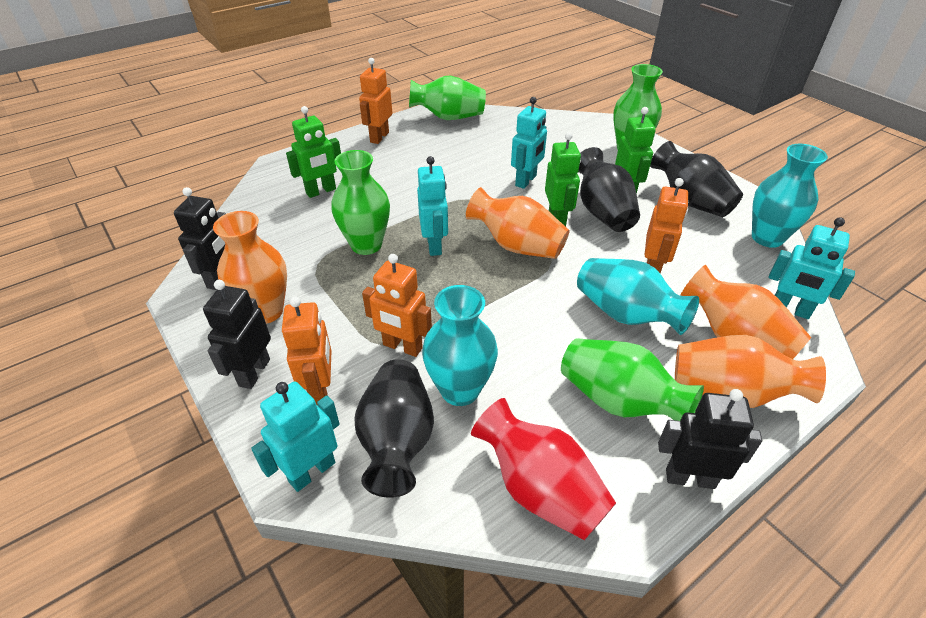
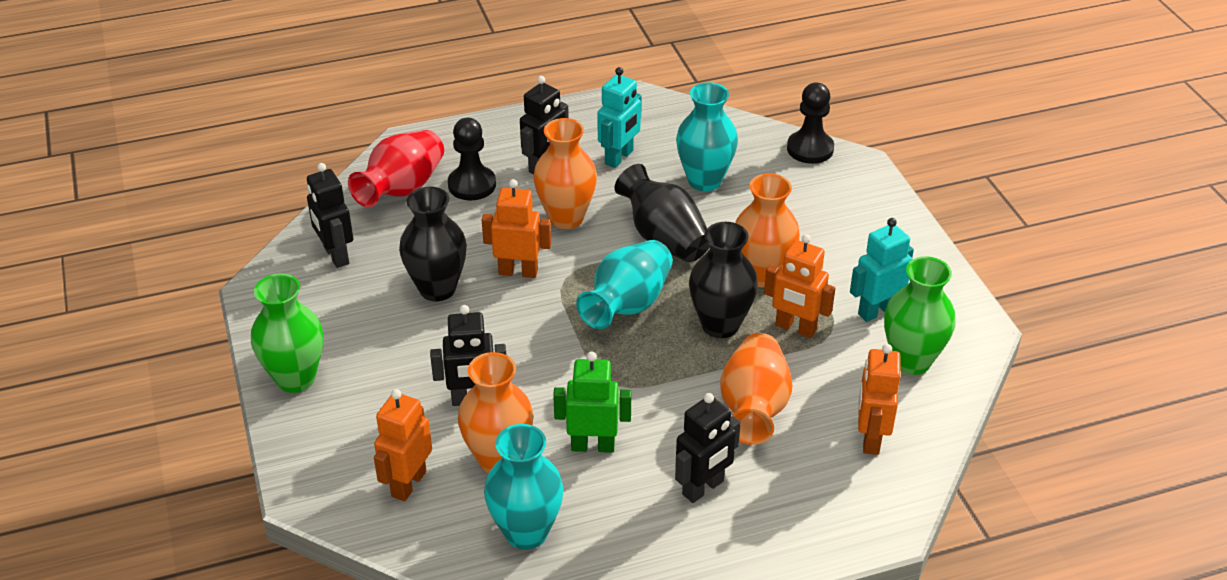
black pawn: none = 0 -> [448,118,496,200] [787,83,834,164] = 2
black robot: [174,187,226,290] [203,280,271,389] [658,389,762,489] = 3 -> [307,163,353,268] [430,305,506,406] [520,76,569,174] [675,393,741,503] = 4
green robot: [286,106,341,198] [545,132,581,226] [615,107,656,194] = 3 -> [553,352,631,453] = 1
green vase: [331,150,390,255] [409,76,486,120] [561,339,704,421] [613,64,663,149] = 4 -> [251,273,323,393] [884,256,956,375] = 2
turquoise robot: [251,381,340,492] [417,156,448,256] [511,97,547,189] [769,217,855,319] = 4 -> [597,67,642,168] [850,218,914,322] = 2

